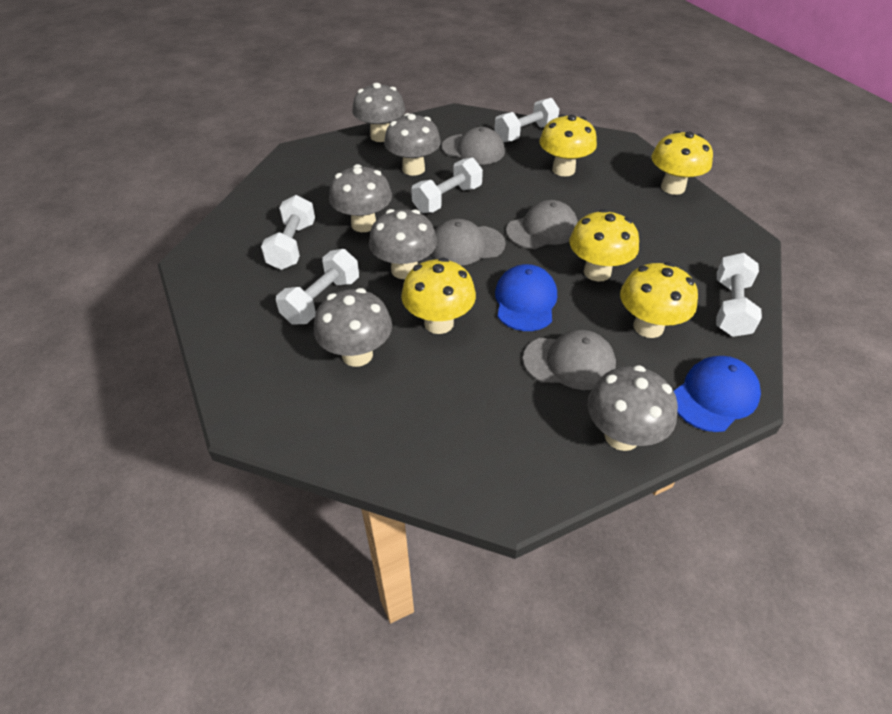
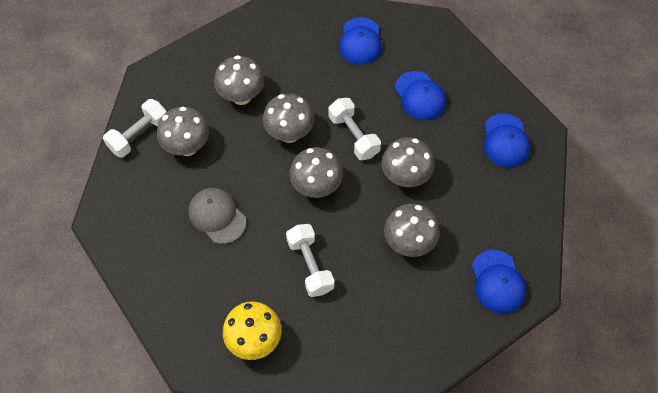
blue cap: [495,264,557,331] [674,356,761,432] = 2 -> [339,17,382,65] [395,71,446,120] [472,250,526,314] [484,113,530,168] = 4
grey cap: [431,219,506,265] [442,127,505,164] [506,200,578,249] [523,330,616,390] = 4 -> [189,188,247,244] = 1
white dumbbell: [261,195,315,270] [276,249,359,325] [411,158,483,213] [494,98,559,143] [716,253,762,337] = 5 -> [103,99,167,158] [286,224,335,297] [329,98,381,160] = 3
yellow mushroom: [401,258,476,334] [539,114,597,176] [570,209,639,281] [620,262,698,338] [651,130,713,195] = 5 -> [223,301,282,360] = 1

